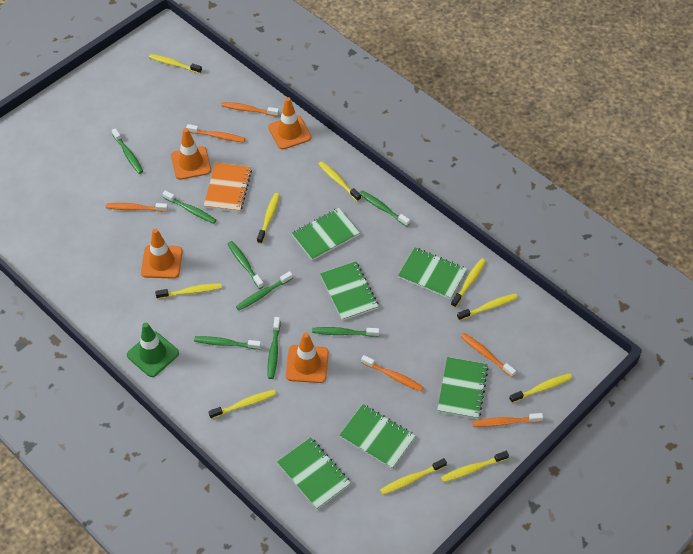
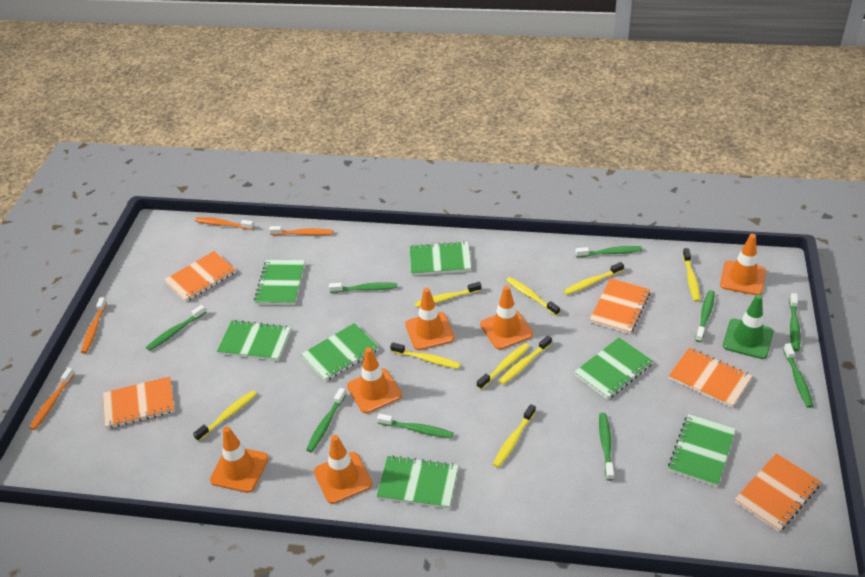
green notebook: [277,437,351,509] [292,208,360,260] [320,261,379,321] [340,404,416,469] [398,247,467,299] [437,357,489,419] = 6 -> [217,320,291,361] [254,260,305,305] [301,323,379,382] [376,455,459,509] [410,241,472,276] [574,337,653,400] [668,414,736,487] = 7
green toothbrush: [112,128,143,174] [162,190,216,224] [194,336,261,350] [228,241,264,289] [236,271,293,310] [267,317,280,379] [312,327,379,337] [360,191,410,227] = 8 -> [146,305,206,351] [306,388,346,452] [329,282,397,293] [377,414,454,438] [575,246,642,257] [599,413,614,481] [695,290,715,342] [783,343,813,408] [789,293,801,351] = 9
orange notebook: [204,163,252,212] = 1 -> [103,376,175,429] [164,251,236,302] [589,278,650,334] [669,348,752,408] [735,453,821,532] = 5
orange toothbrush: [106,203,168,212] [186,124,245,142] [221,102,279,117] [361,355,424,392] [460,333,516,377] [472,413,543,427] = 6 -> [29,368,75,430] [81,297,107,353] [195,217,254,230] [269,226,333,235] = 4
orange traffic cone: [141,228,183,279] [171,128,211,180] [268,97,311,149] [286,333,329,383] = 4 -> [210,427,269,493] [314,435,372,504] [347,347,402,413] [405,288,455,350] [480,286,533,350] [720,234,766,295] = 6
yellow toothbrush: [149,54,202,74] [155,283,222,299] [208,390,276,419] [257,193,280,244] [318,161,361,202] [380,458,447,495] [441,451,509,482] [451,258,486,308] [457,293,518,321] [509,373,572,403] = 10 -> [193,390,257,441] [390,342,461,369] [415,282,481,308] [477,343,530,390] [493,404,536,467] [499,335,552,384] [506,277,560,316] [564,262,624,295] [683,248,700,302] = 9

